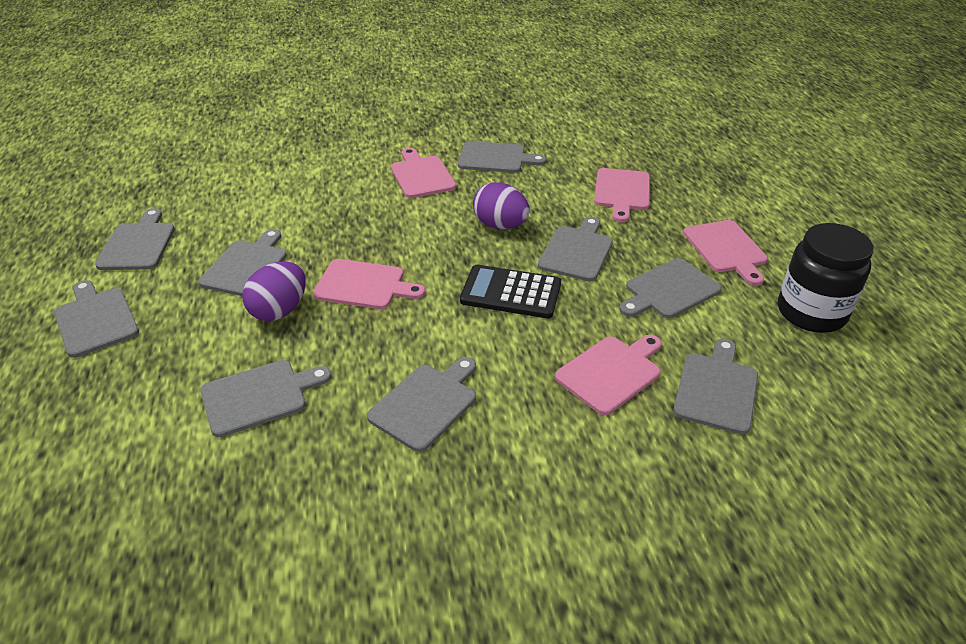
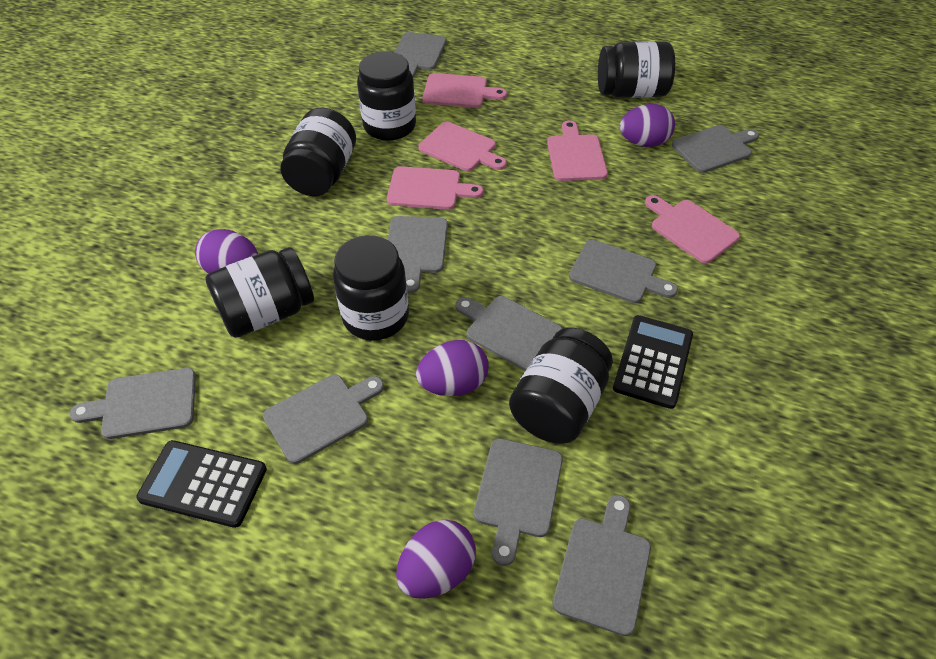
black calculator: [460,265,561,318] = 1 -> [136,440,267,528] [613,315,693,409] = 2
black jar: [778,223,874,333] = 1 -> [205,247,314,338] [280,108,356,196] [333,235,409,341] [357,51,416,141] [509,328,613,444] [598,41,675,98] = 6
purple egg: [242,262,306,321] [473,182,530,229] = 2 -> [195,229,258,274] [396,520,476,599] [416,340,489,396] [620,104,675,147] = 4

